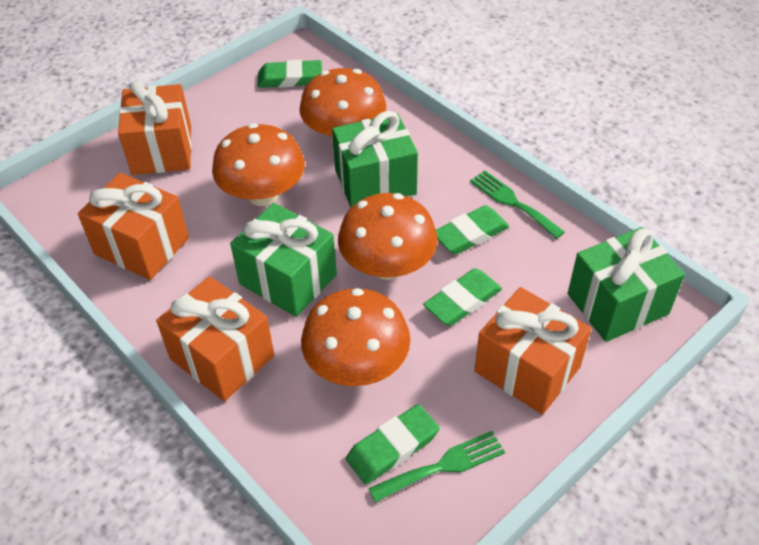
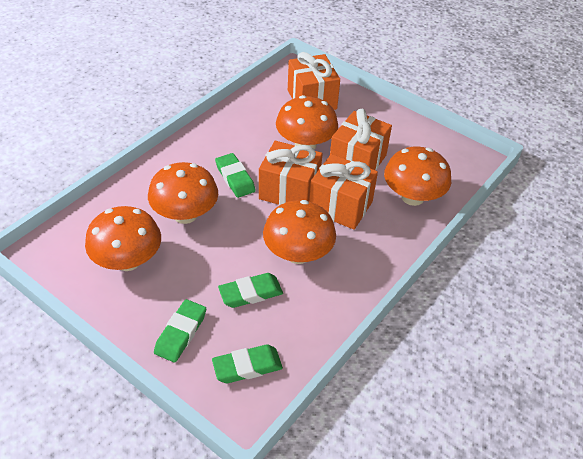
green fork: [368,431,505,503] [470,171,565,239] = 2 -> none = 0
green gift: [230,203,337,317] [332,111,418,207] [568,227,685,342] = 3 -> none = 0
orange mushroom: [212,123,305,206] [299,68,386,142] [301,288,410,386] [338,193,438,280] = 4 -> [85,206,161,271] [148,162,218,224] [263,200,336,264] [276,95,338,150] [384,146,451,206] = 5

